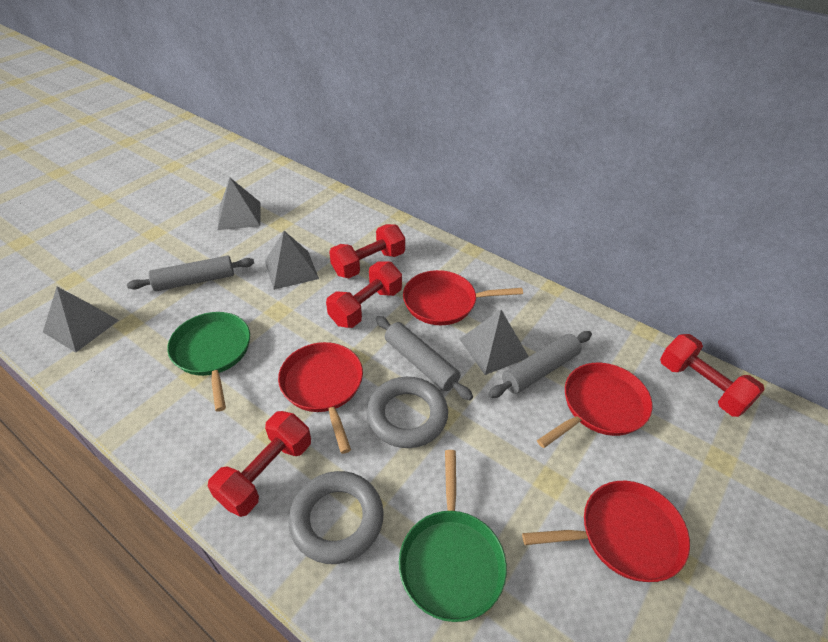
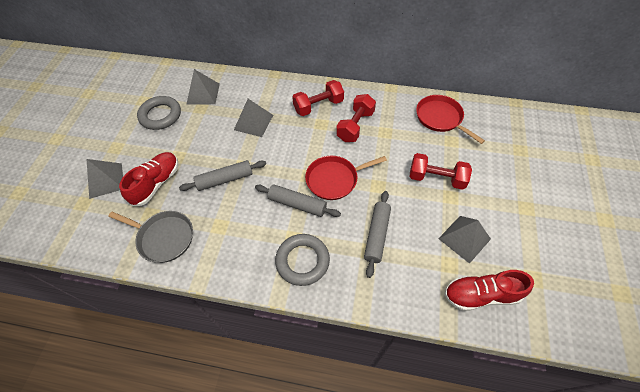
green pan: [167,312,250,412] [399,450,507,622] = 2 -> none = 0
grey pan: none = 0 -> [108,211,193,263] = 1
red dumbbell: [208,411,311,517] [326,262,402,328] [329,224,405,278] [660,334,765,417] = 4 -> [292,80,344,116] [336,94,376,142] [410,153,472,190] = 3
red pan: [278,342,363,454] [403,270,523,325] [522,481,690,582] [537,363,653,448] = 4 -> [305,156,387,200] [416,95,485,144] = 2
red shoe: none = 0 -> [119,152,178,206] [444,270,534,311] = 2

